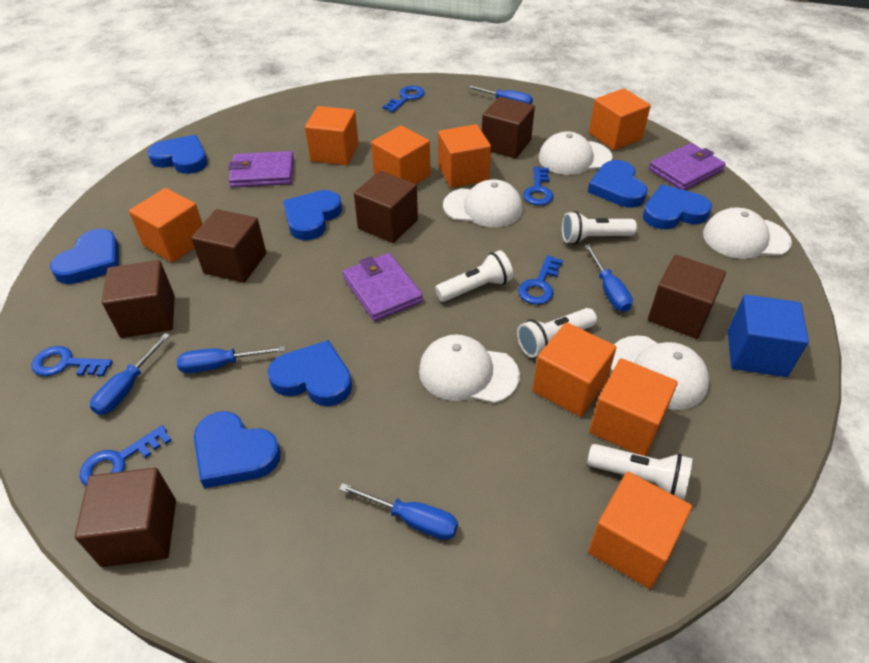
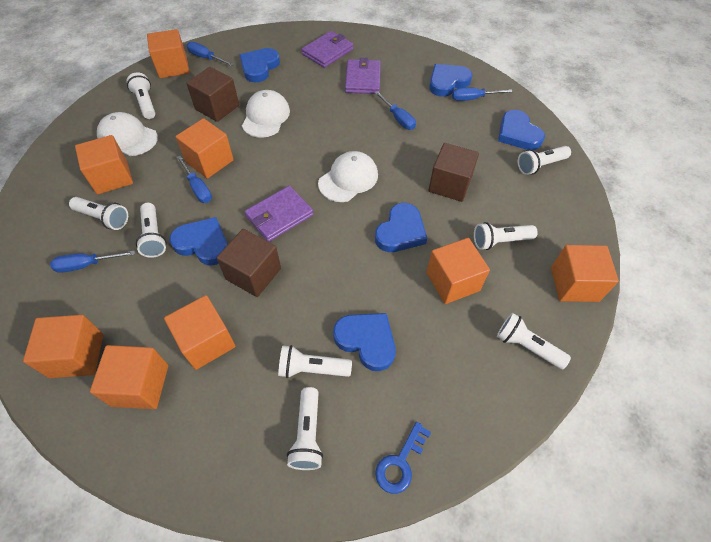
blue cube: [728,295,809,377] = 1 -> none = 0
blue heart: [50,229,119,284] [148,135,208,174] [194,411,281,488] [268,340,352,406] [283,190,342,240] [588,160,648,207] [643,184,712,229] = 7 -> [170,217,228,265] [240,48,280,82] [333,313,396,371] [375,203,427,252] [429,64,472,97] [498,110,545,150] = 6
blue key: [31,346,113,377] [80,425,172,486] [383,86,425,112] [518,255,563,305] [523,167,554,206] = 5 -> [375,422,431,494] = 1
brown cube: [75,468,176,567] [102,260,175,338] [191,209,266,283] [354,171,418,243] [482,97,535,159] [648,255,726,339] = 6 -> [186,67,239,122] [217,229,281,297] [428,143,479,202] = 3
white cap: [419,335,520,403] [443,179,523,227] [538,131,613,175] [611,336,709,410] [703,208,792,259] = 5 -> [97,112,158,156] [242,90,290,138] [318,151,378,202] = 3
white flashlight: [435,250,513,302] [517,308,597,357] [562,211,637,244] [587,444,692,500] = 4 -> [69,197,128,230] [127,72,155,119] [136,203,166,258] [278,345,352,378] [287,387,323,470] [474,222,538,250] [497,313,571,369] [518,146,571,175] = 8

